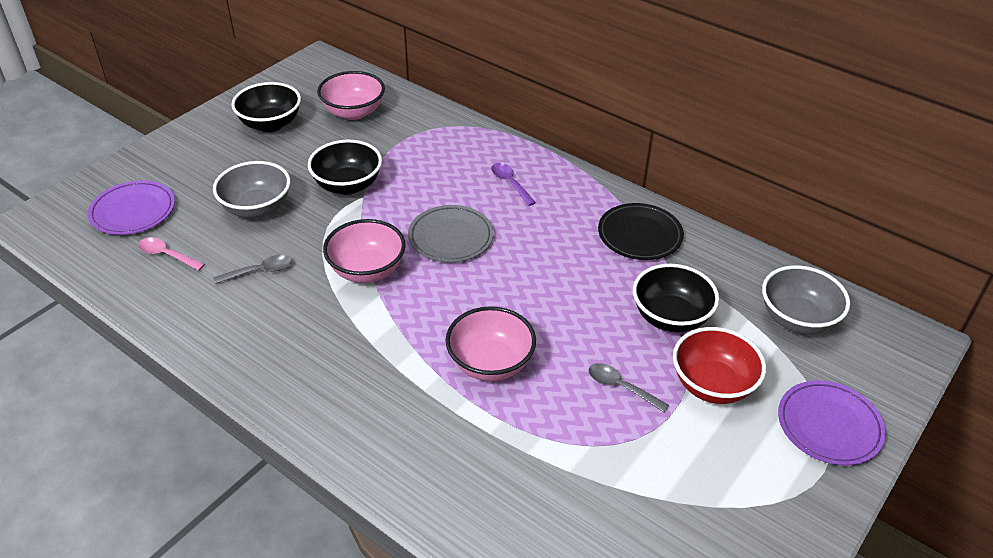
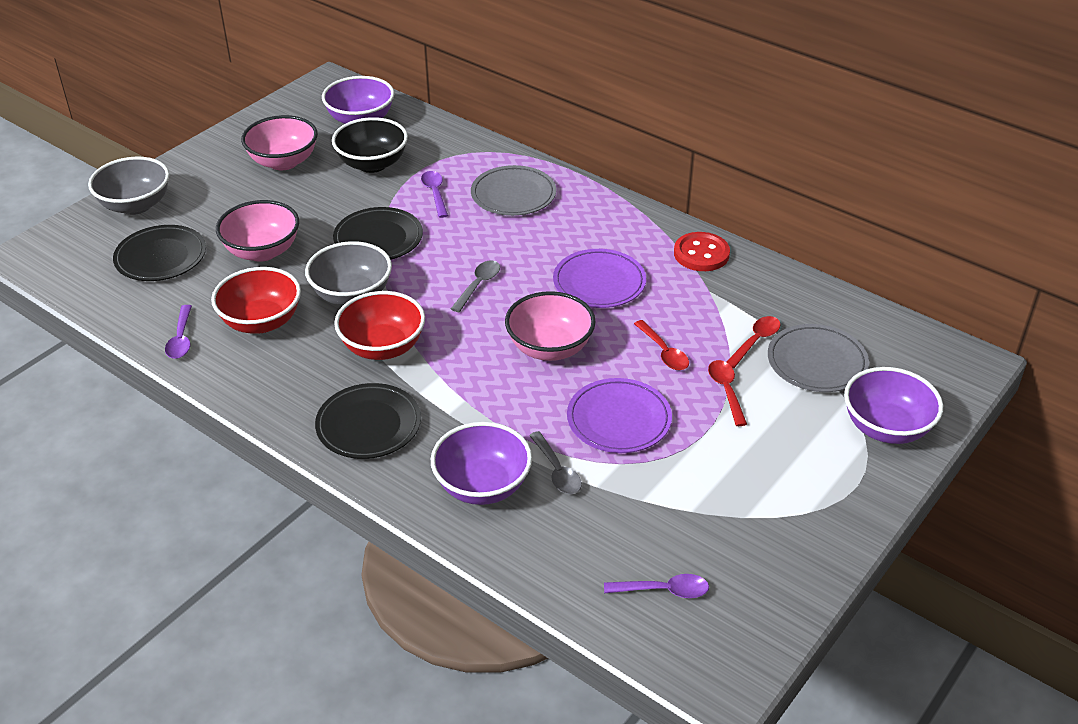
black bowl: [231,82,301,132] [308,139,382,195] [633,264,719,332] = 3 -> [332,117,408,173] = 1
black plate: [598,203,684,260] = 1 -> [113,225,206,281] [315,383,421,459] [333,207,423,260] = 3
grey plate: [408,205,494,262] = 1 -> [471,165,556,216] [768,324,869,392] = 2
pink spoon: [138,237,205,271] = 1 -> none = 0
purple bowl: none = 0 -> [322,76,394,124] [431,422,532,505] [844,367,943,444] = 3
purple spoon: [491,163,536,206] = 1 -> [165,305,192,359] [421,171,448,218] [604,574,709,598] = 3
red bowl: [673,327,766,404] = 1 -> [211,267,301,334] [334,291,425,360] = 2
red button: none = 0 -> [674,232,730,271] = 1
red spoon: none = 0 -> [634,320,689,370] [708,360,747,426] [726,316,781,368] = 3

